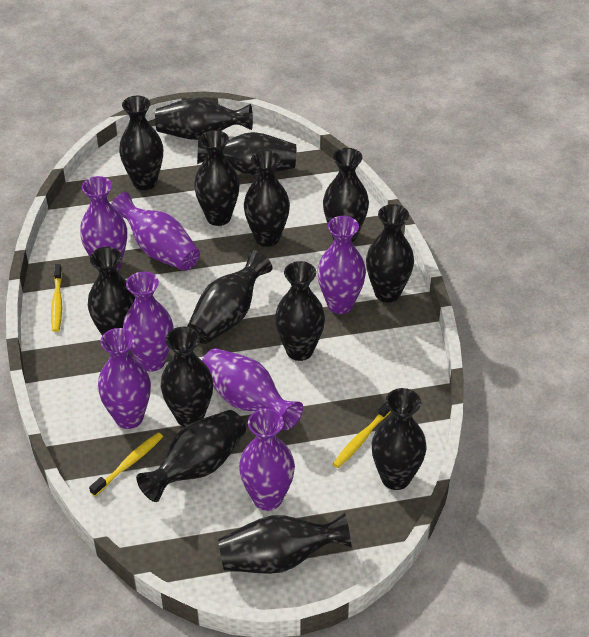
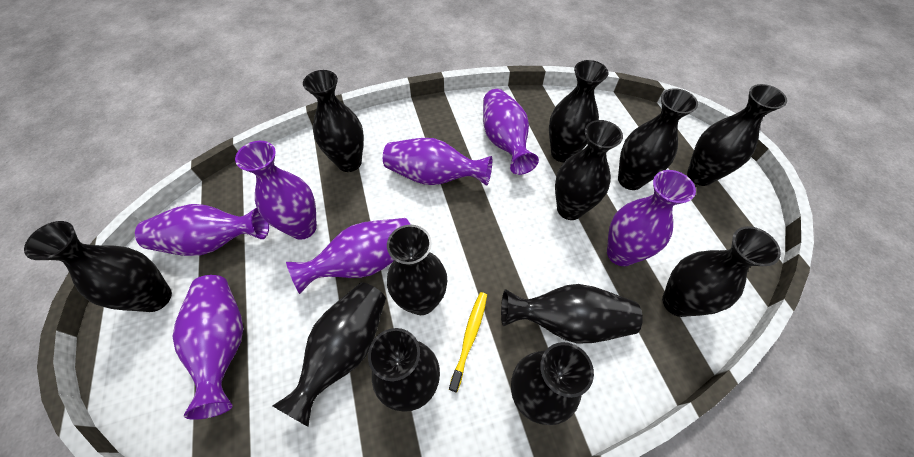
black vase: [88,247,135,336] [119,96,163,190] [136,410,246,502] [155,98,253,140] [161,327,213,427] [187,250,272,344] [194,130,240,226] [197,132,296,175] [218,512,352,574] [244,150,290,247] [275,261,325,361] [323,148,369,242] [366,204,414,303] [372,388,427,490] = 14 -> [24,221,172,312] [273,282,386,427] [303,70,364,172] [368,328,440,412] [387,225,448,315] [501,284,643,344] [511,342,594,425] [549,60,608,163] [555,120,623,220] [618,88,698,190] [662,226,781,317] [687,84,787,186] = 12
yellow toothbrush: [51,264,62,332] [89,432,163,496] [333,402,391,468] = 3 -> [449,292,487,392] = 1

